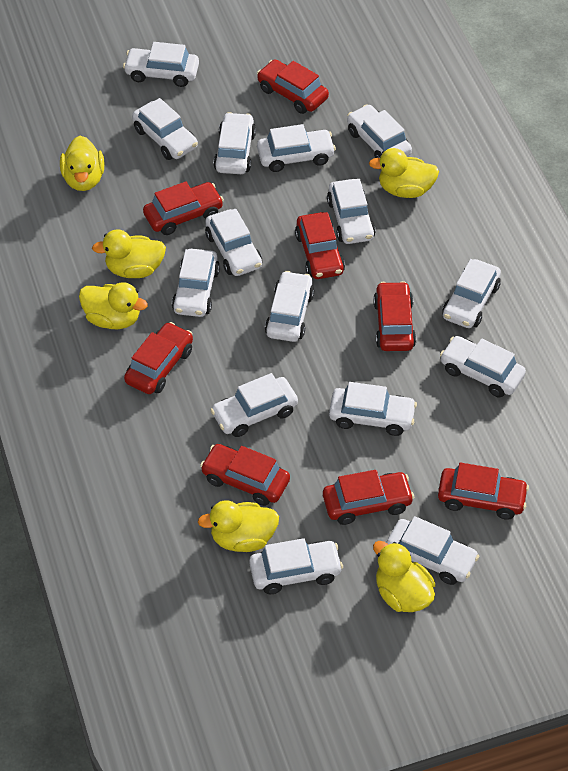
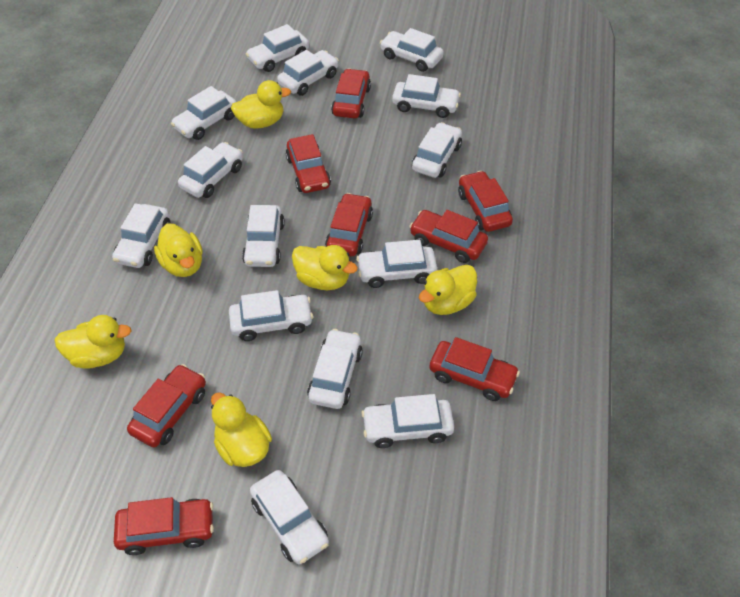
white car: [123,42,199,87] [132,98,198,160] [172,249,220,317] [205,209,262,276] [211,373,298,437] [213,112,256,174] [249,538,343,594] [257,124,336,172] [265,271,314,342] [327,179,376,244] [329,382,417,436] [347,104,412,158] [386,516,479,585] [440,336,526,397] [442,259,501,328] = 15 -> [112,203,170,268] [171,86,236,140] [178,142,243,198] [229,290,313,341] [242,205,285,267] [246,24,309,72] [250,470,329,564] [277,50,339,96] [307,329,363,409] [356,240,437,288] [361,394,454,448] [380,28,444,72] [392,74,461,118] [412,122,462,178] = 14

